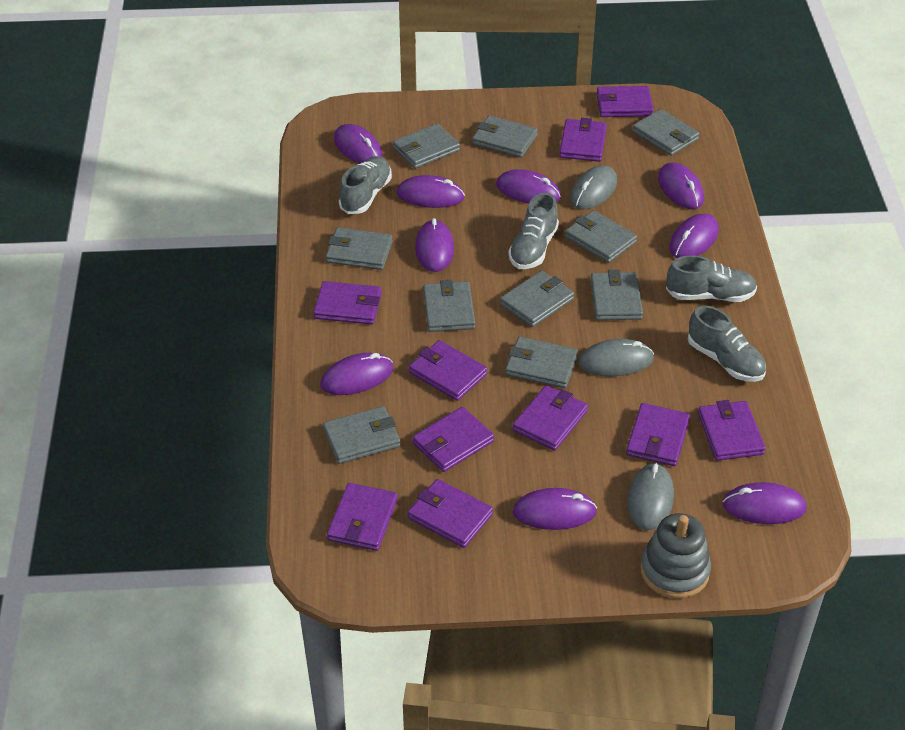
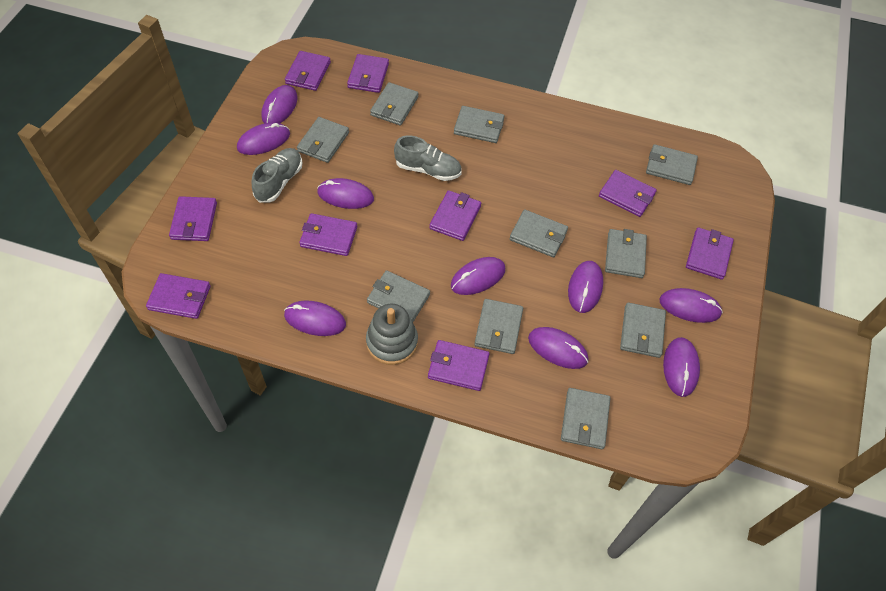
grey mouse: [570,165,617,209] [578,339,654,376] [627,463,674,530] = 3 -> none = 0
grey shoe: [339,156,392,214] [508,193,559,269] [666,255,757,302] [688,305,766,382] = 4 -> [252,148,302,203] [394,136,462,181] = 2
purple wallet: [313,281,382,325] [327,483,398,551] [408,479,493,548] [409,340,487,401] [412,407,494,472] [513,385,588,450] [559,118,607,162] [596,86,654,117] [626,403,690,466] [698,400,766,461] = 10 -> [146,273,211,319] [169,196,217,241] [285,51,331,91] [299,213,357,256] [347,54,389,93] [428,340,490,391] [429,190,481,241] [599,170,657,217] [686,227,734,280] = 9

